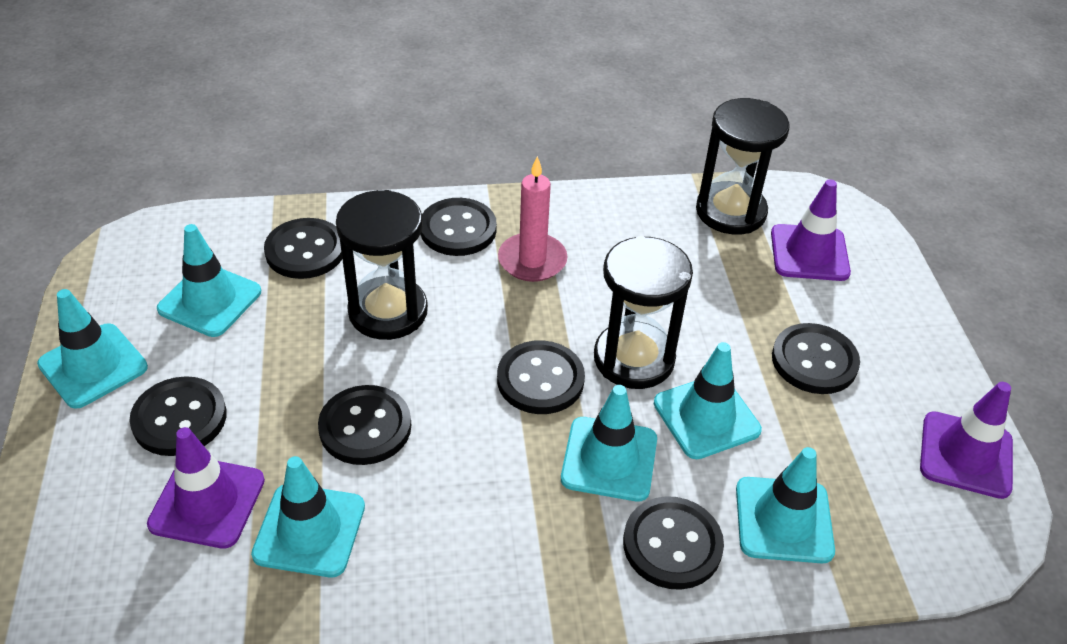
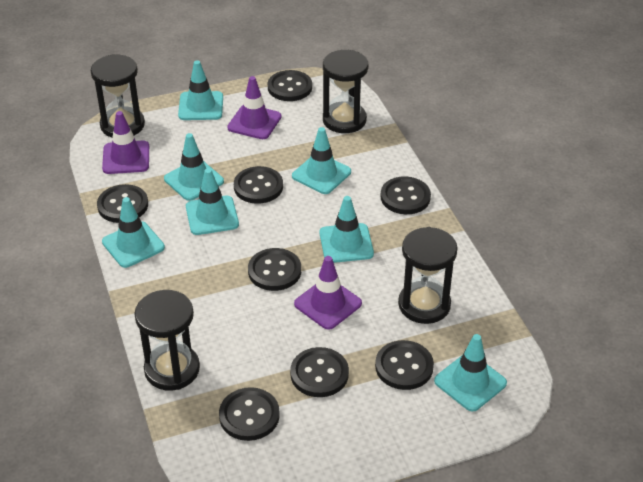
black button: [129,376,227,456] [264,218,342,279] [318,385,411,465] [420,198,497,256] [497,340,585,414] [623,496,724,590] [772,323,860,394] = 7 -> [97,184,148,223] [219,387,280,441] [234,166,283,204] [248,248,301,291] [268,70,312,101] [290,347,349,397] [375,340,434,390] [381,177,431,214] = 8
black hourglass: [336,190,428,340] [594,236,693,389] [696,98,790,235] = 3 -> [90,54,145,138] [134,290,200,391] [323,50,368,133] [398,227,458,324] = 4
pink candle: [498,156,567,282] = 1 -> none = 0
turquoise traffic cone: [37,289,148,409] [157,224,261,337] [251,456,365,577] [561,385,657,502] [654,342,762,459] [736,447,835,563] = 6 -> [102,197,165,268] [164,133,224,201] [178,60,223,120] [186,168,239,235] [292,127,351,194] [319,196,374,263] [434,334,507,412] = 7

